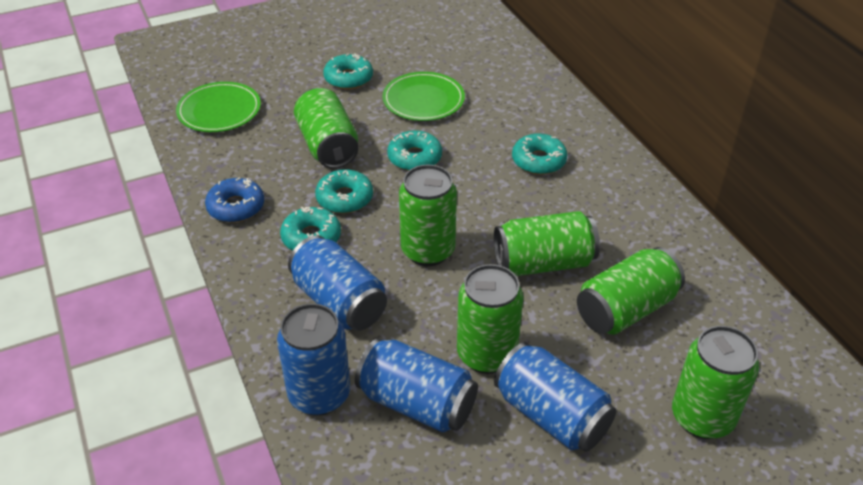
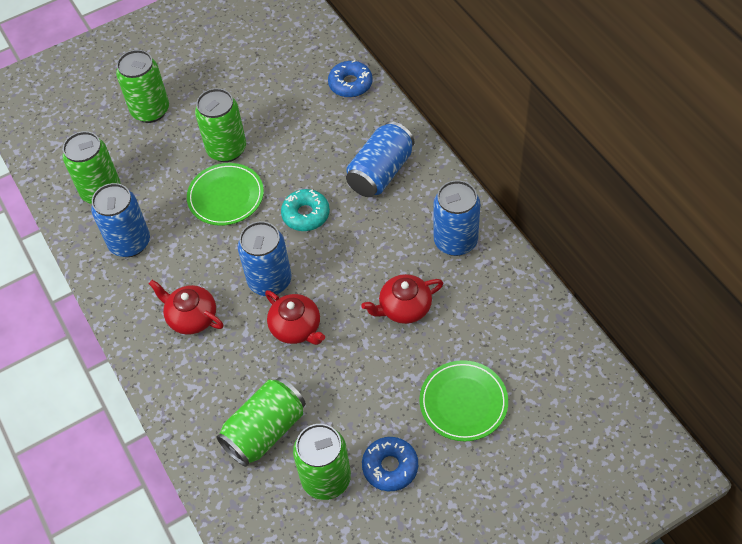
blue donut: [205,177,264,223] = 1 -> [328,60,373,97] [362,437,418,491] = 2
green can: [294,88,358,169] [399,165,457,266] [457,264,523,374] [494,211,600,276] [577,247,685,335] [672,326,759,439] = 6 -> [63,131,121,204] [116,50,169,123] [195,88,246,162] [216,377,306,467] [293,424,351,500] = 5
red teapot: none = 0 -> [149,280,224,335] [265,290,325,345] [361,274,443,324] = 3
turquoise donut: [280,207,341,251] [315,169,373,214] [323,53,373,89] [387,131,442,171] [512,134,568,175] = 5 -> [281,189,330,231] = 1

